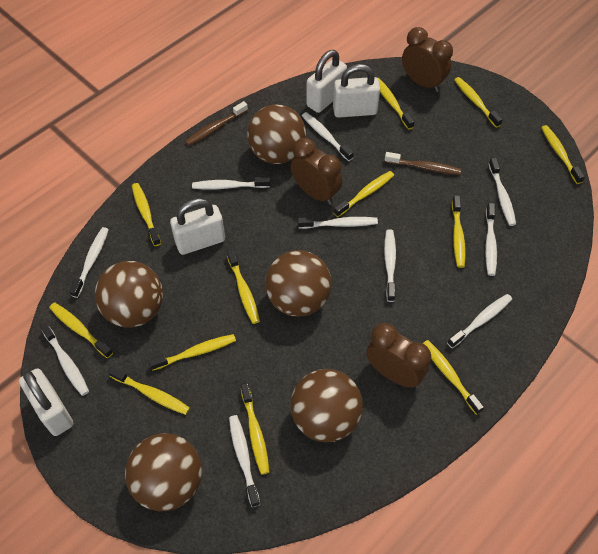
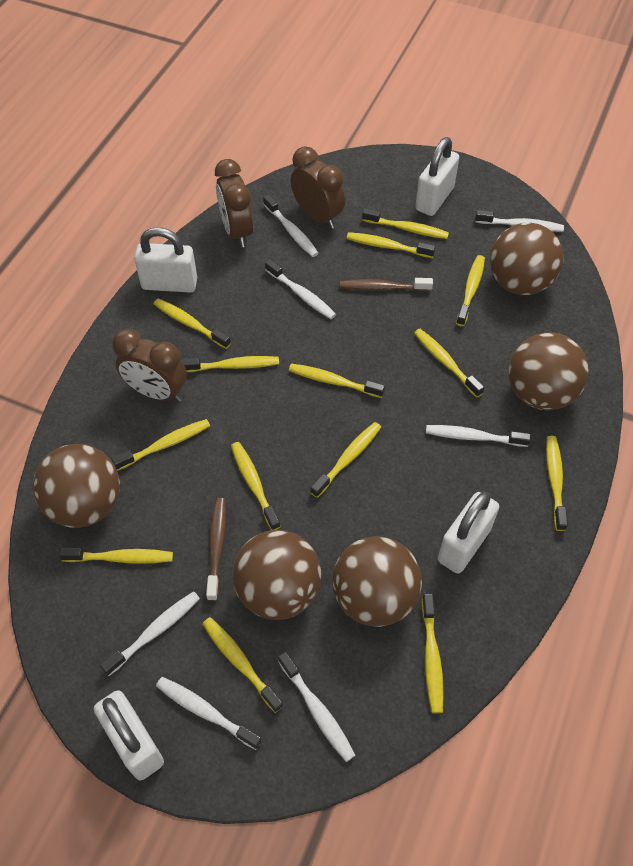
white toothbrush: [40,322,89,396] [69,227,109,298] [192,177,270,190] [229,415,260,507] [298,217,378,229] [302,112,354,161] [384,230,396,302] [447,294,512,348] [485,203,497,276] [489,158,516,226] = 10 -> [100,591,200,676] [156,677,262,750] [263,194,319,257] [265,259,336,319] [278,652,355,762] [426,425,531,447] [475,210,564,232] = 7
yellow toothbrush: [49,302,113,358] [108,366,190,415] [132,183,161,246] [148,334,236,371] [227,249,260,324] [241,383,269,475] [333,171,394,217] [378,78,415,130] [423,340,484,415] [452,195,466,268] [454,77,503,128] [541,125,585,184] = 12 -> [59,548,173,564] [111,419,210,471] [154,298,231,349] [180,356,279,372] [202,617,283,713] [231,442,281,530] [289,363,385,398] [310,422,381,498] [346,232,436,258] [362,208,449,239] [414,329,484,398] [422,593,444,713] [456,255,485,326] [546,436,568,531] = 14

